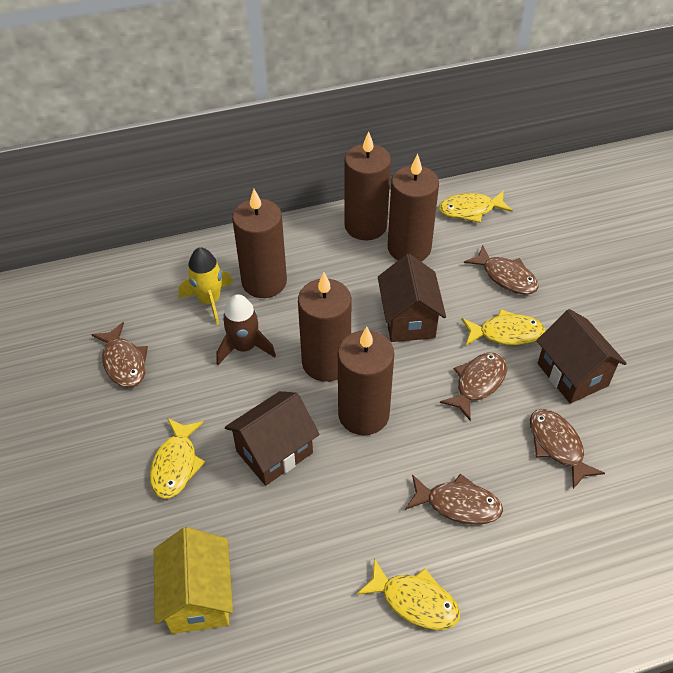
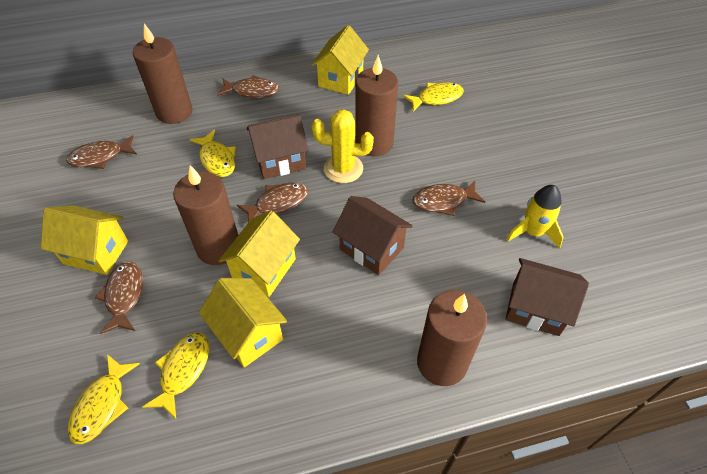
brown candle: [232,189,287,298] [298,272,352,382] [338,327,394,435] [344,131,391,240] [388,154,439,261] = 5 -> [133,23,193,124] [173,165,238,265] [355,55,398,156] [417,290,487,386] = 4
brown rocket: [216,294,276,365] = 1 -> none = 0
yellow cactus: none = 0 -> [311,109,374,183] = 1
yellow house: [154,527,233,634] = 1 -> [41,205,128,275] [199,278,287,368] [219,211,300,297] [311,25,369,95] = 4

